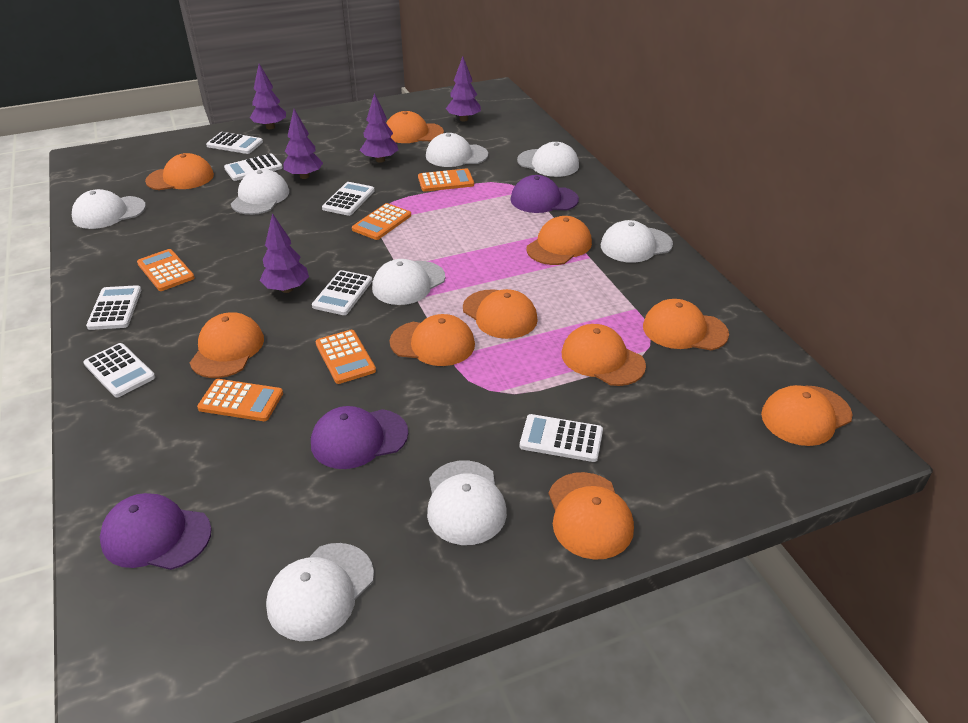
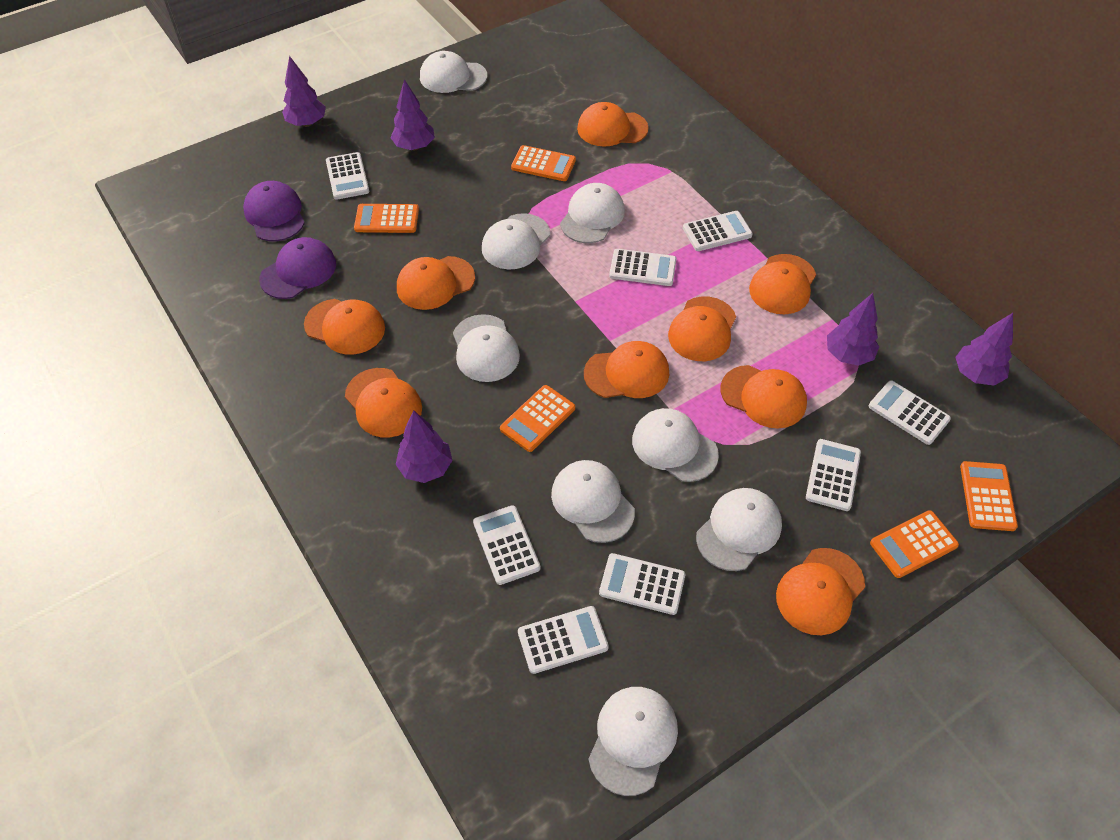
orange cap: [145,153,214,190] [190,312,264,378] [387,111,444,143] [390,314,475,366] [463,289,538,339] [527,216,592,265] [548,472,634,560] [562,324,646,386] [643,299,729,350] [761,385,853,446] = 10 -> [304,299,385,355] [345,368,422,438] [397,256,475,310] [577,102,649,147] [584,341,669,398] [668,297,736,361] [720,365,807,428] [749,254,816,314] [776,548,865,635] = 9
purple cap: [100,493,212,570] [311,406,408,469] [510,175,579,213] = 3 -> [243,181,305,241] [259,237,336,299] = 2
white calculator: [83,343,155,397] [86,285,141,330] [206,132,263,154] [224,154,283,181] [312,270,372,315] [322,182,375,216] [520,414,603,462] = 7 -> [326,152,369,200] [473,505,540,585] [518,606,609,674] [599,553,685,615] [609,249,677,286] [683,211,753,251] [806,439,861,511] [869,380,951,445] = 8

